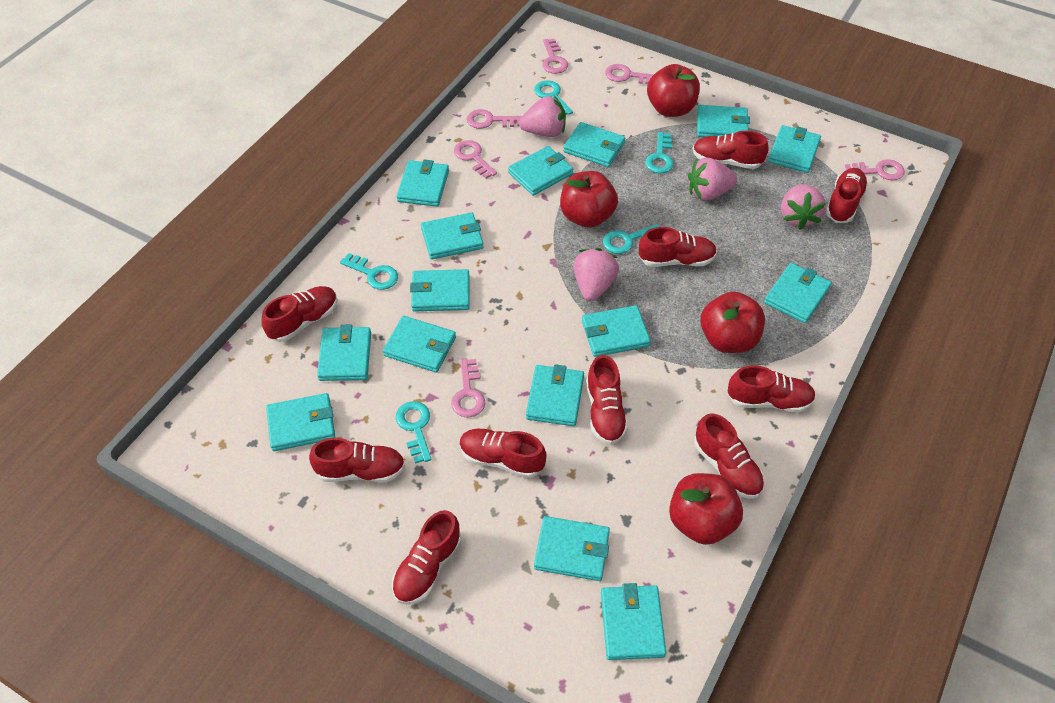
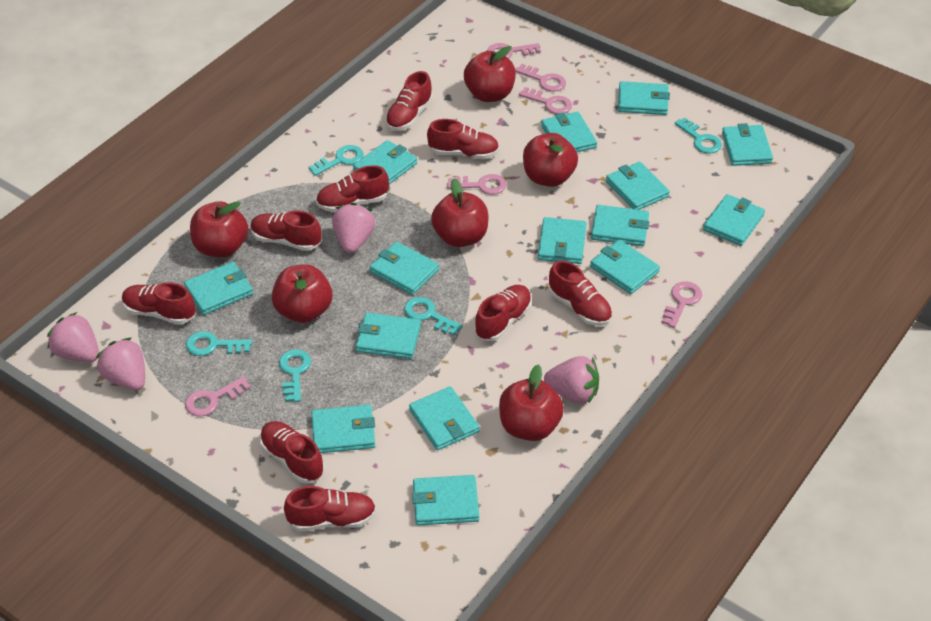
red apple: [560,171,618,228] [647,64,700,117] [669,473,743,545] [700,292,765,353] = 4 -> [190,201,248,258] [272,264,332,323] [431,178,488,247] [464,46,516,102] [499,364,564,441] [523,133,578,187] = 6
red shoe: [261,286,338,342] [309,438,405,483] [392,510,462,605] [459,429,546,478] [586,355,628,445] [639,227,717,267] [693,131,769,169] [694,413,764,499] [727,365,816,413] [826,168,868,223] = 10 -> [122,282,195,324] [250,211,321,251] [260,421,324,483] [284,486,376,531] [316,165,389,212] [385,71,433,131] [427,119,499,159] [475,285,532,341] [549,261,612,326] = 9

